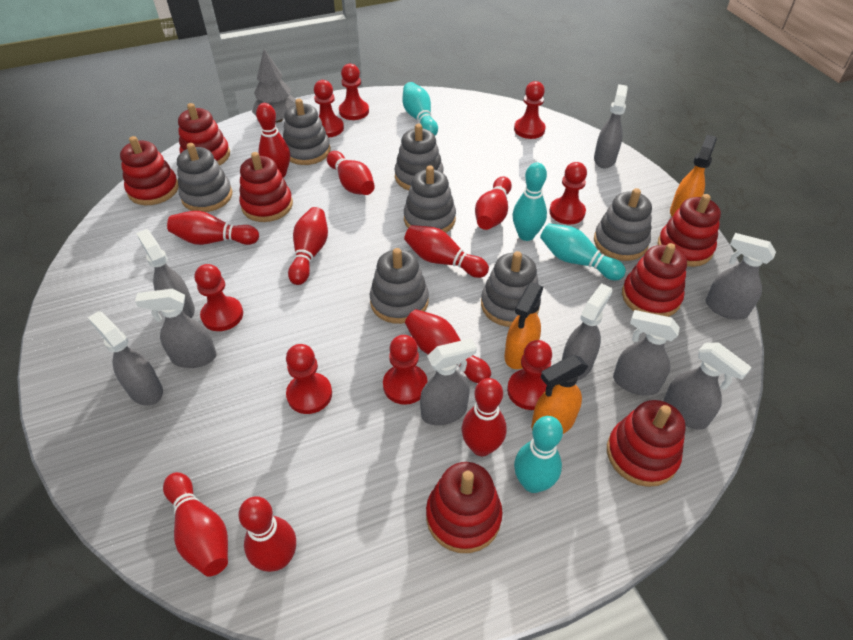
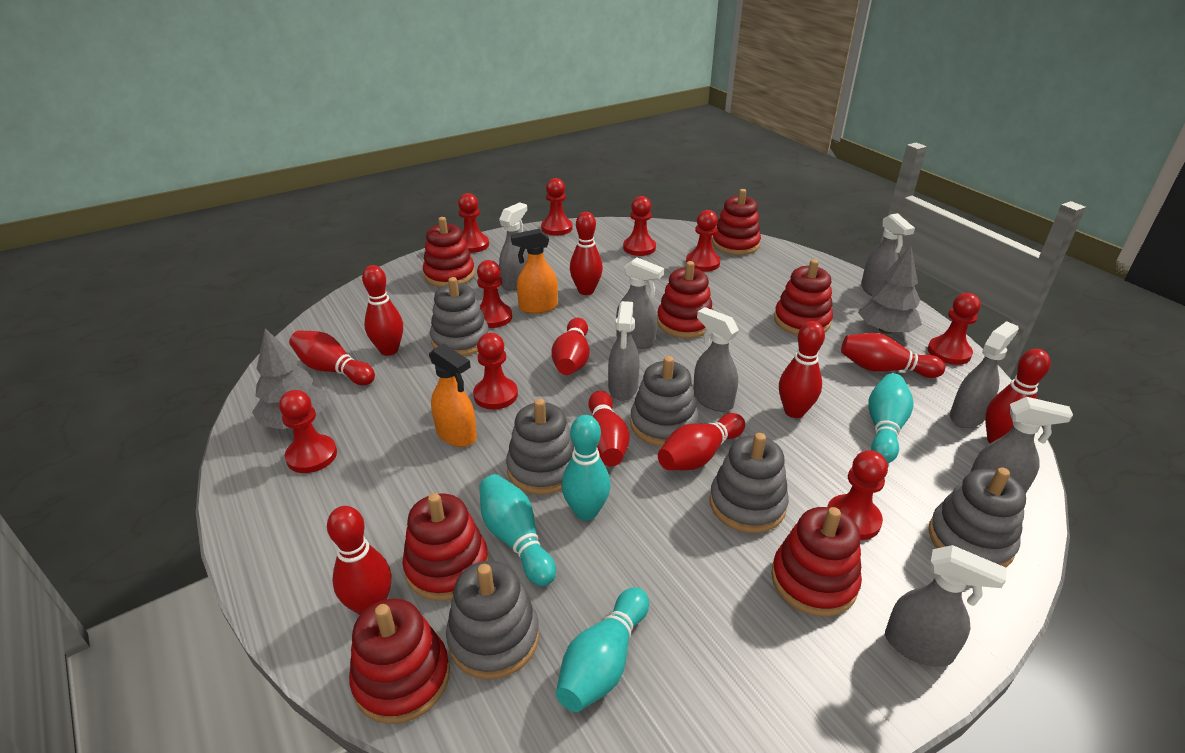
grey spray bottle: [88,311,163,406] [135,289,217,368] [136,229,195,318] [420,338,477,425] [562,283,612,381] [594,84,628,168] [613,310,680,396] [663,342,752,430] [706,233,776,320] = 9 -> [499,202,528,291] [608,301,640,401] [616,257,664,349] [693,307,739,412] [861,213,915,296] [885,545,1007,667] [950,321,1019,428] [970,397,1073,494] = 8
grey stacking toy: [177,143,232,212] [283,99,331,165] [370,248,429,324] [395,124,444,190] [404,165,456,233] [481,251,541,327] [594,188,652,261] = 7 -> [430,277,489,356] [446,561,539,680] [506,399,574,495] [630,356,699,446] [709,433,789,533] [929,467,1026,567] = 6
grey tree: [252,49,296,122] = 1 -> [252,328,326,429] [858,245,922,334] = 2
orange spray bottle: [505,283,543,369] [531,355,588,434] [670,135,717,217] = 3 -> [429,343,477,447] [511,229,558,314] = 2
red pawn: [195,264,243,331] [286,344,332,414] [314,80,344,137] [339,64,369,120] [383,335,428,405] [507,340,552,410] [514,81,546,139] [549,162,587,224] = 8 -> [279,390,337,473] [458,193,489,253] [473,333,518,409] [477,260,512,328] [541,178,572,236] [623,196,656,256] [686,210,720,272] [827,450,888,540] [928,293,981,365] = 9

